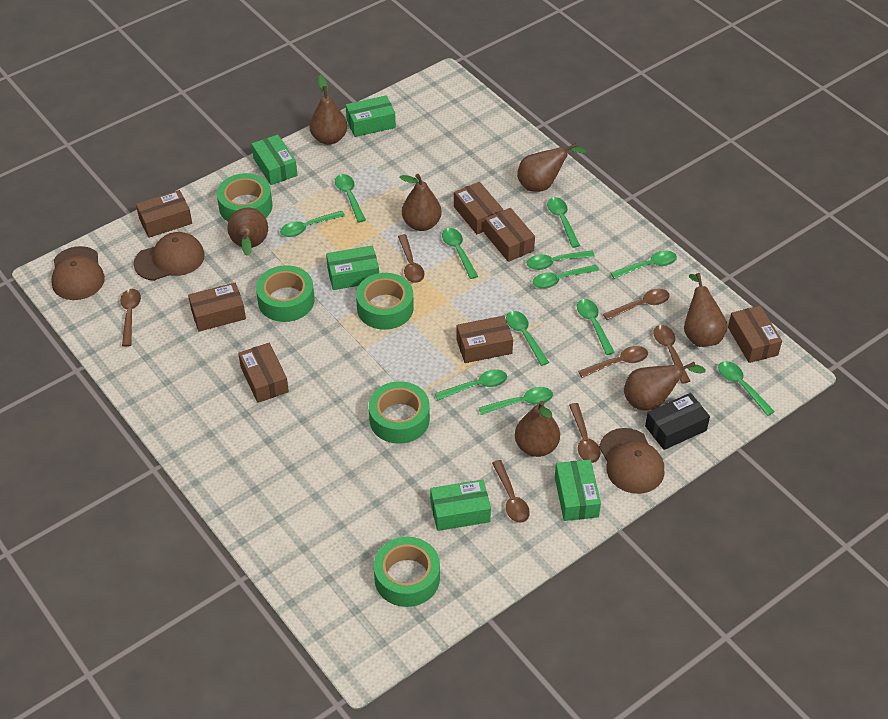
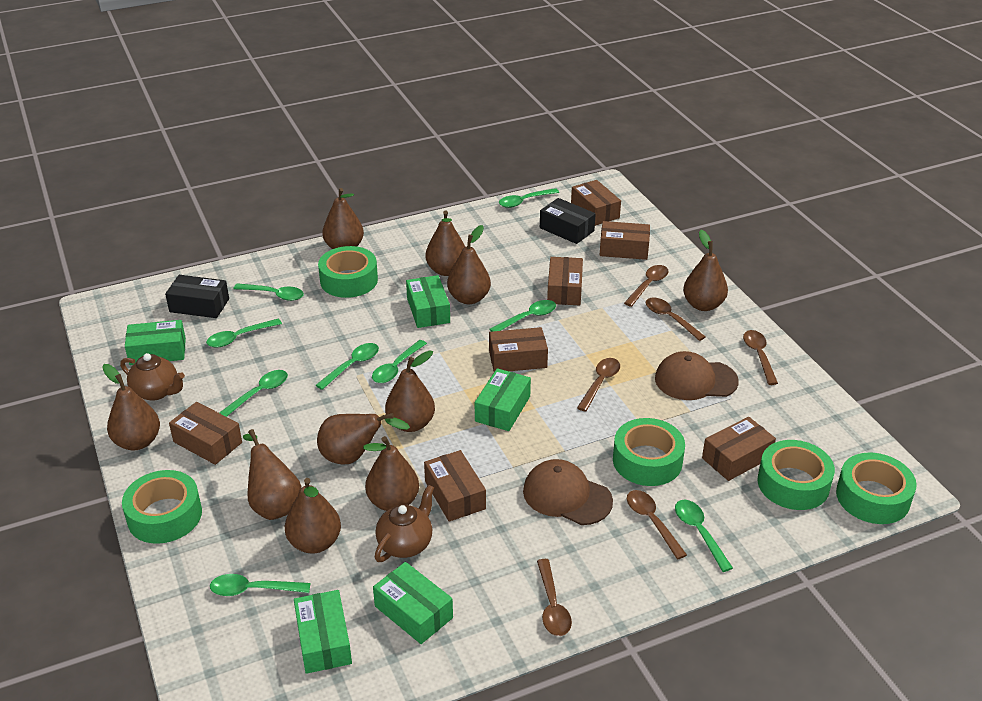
black box: [645,393,710,450] = 1 -> [165,275,229,318] [540,198,596,244] = 2
brown cap: [51,246,105,300] [134,232,205,281] [599,428,664,494] = 3 -> [523,459,613,525] [655,351,739,400] = 2
brown pear: [228,208,268,256] [309,75,347,145] [399,174,442,231] [515,401,560,457] [517,143,587,192] [624,362,706,411] [684,273,728,347] = 7 -> [102,364,160,451] [243,429,301,520] [285,478,341,554] [317,413,410,465] [322,188,364,249] [363,436,419,511] [385,350,435,432] [425,210,465,276] [447,225,491,304] [683,230,728,311] = 10
brown spoon: [120,289,141,346] [398,234,424,283] [492,460,530,523] [569,403,600,463] [578,346,648,378] [603,289,670,320] [653,325,690,384] = 7 -> [537,559,572,636] [577,358,620,412] [624,265,669,307] [627,490,687,559] [646,298,706,341] [743,330,778,385] = 6
brown teapot: none = 0 -> [120,353,185,401] [375,485,434,562] = 2
green spoon: [280,211,345,237] [335,174,366,223] [435,370,507,400] [442,228,478,279] [478,387,553,415] [506,311,549,366] [527,250,595,270] [533,265,599,289] [547,197,580,248] [577,299,615,355] [611,250,677,279] [718,361,775,416] = 12 -> [206,319,282,348] [210,574,310,596] [219,370,288,417] [234,283,304,301] [316,343,379,390] [372,340,427,383] [490,300,556,332] [499,188,559,208] [675,500,733,572] = 9

